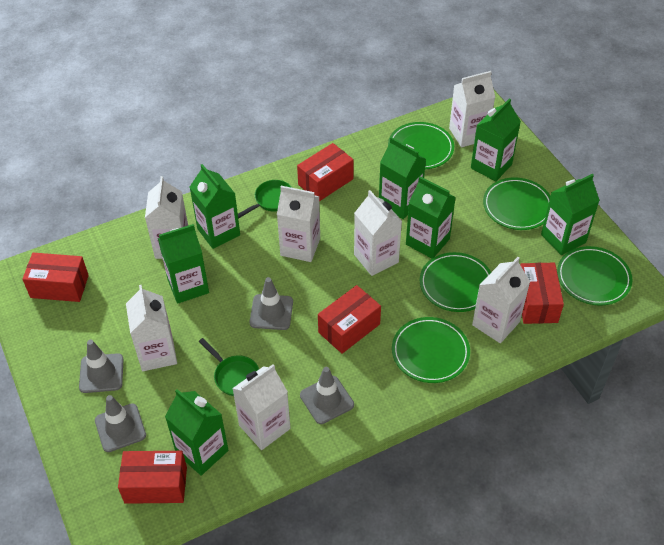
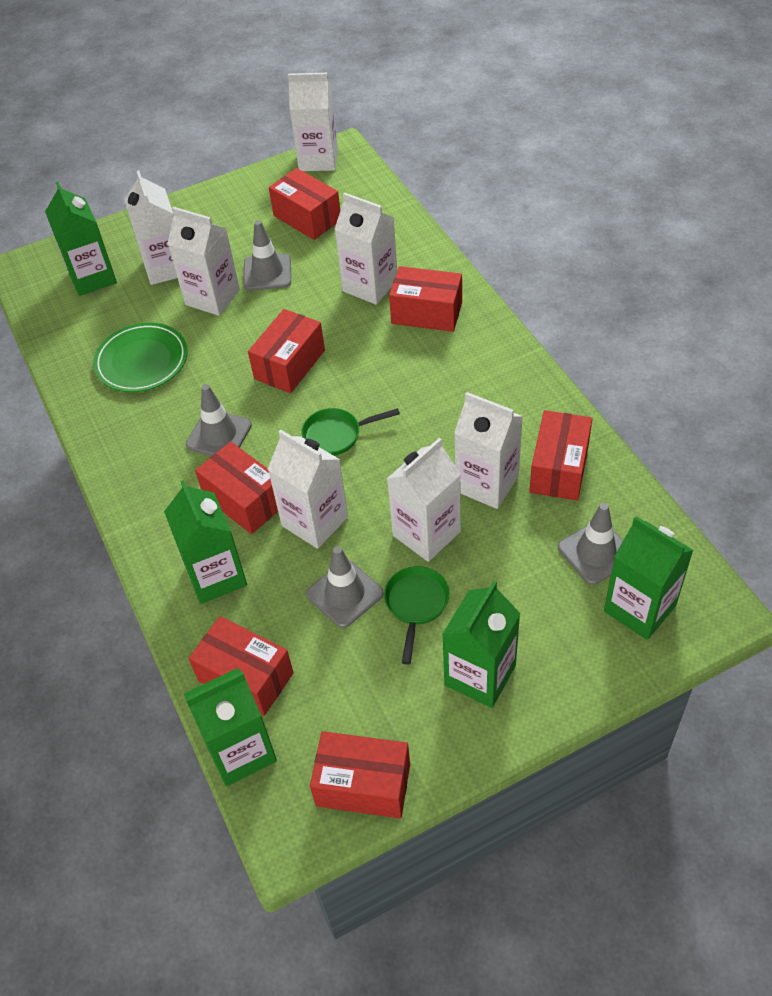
green carton: [158,224,209,304] [165,389,228,476] [190,164,240,249] [379,137,426,219] [406,176,456,259] [471,98,521,181] [541,174,600,255] = 7 -> [45,182,117,296] [164,480,247,604] [184,668,277,786] [442,581,521,708] [604,516,694,640] = 5
green plate: [388,122,454,169] [392,317,470,383] [420,252,491,312] [483,178,550,230] [557,246,633,306] = 5 -> [93,323,187,392] = 1
red box: [22,253,89,302] [118,451,187,504] [297,143,354,201] [318,285,381,354] [520,263,564,324] = 5 -> [188,616,294,716] [195,441,278,534] [248,309,325,393] [269,168,340,240] [310,731,410,818] [389,266,462,332] [529,410,592,501] = 7

